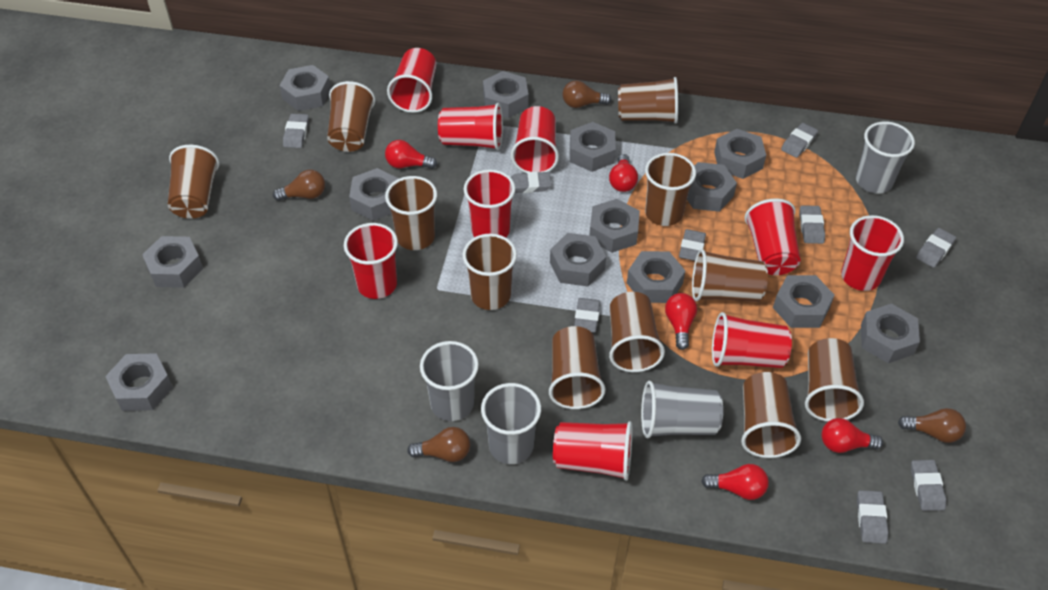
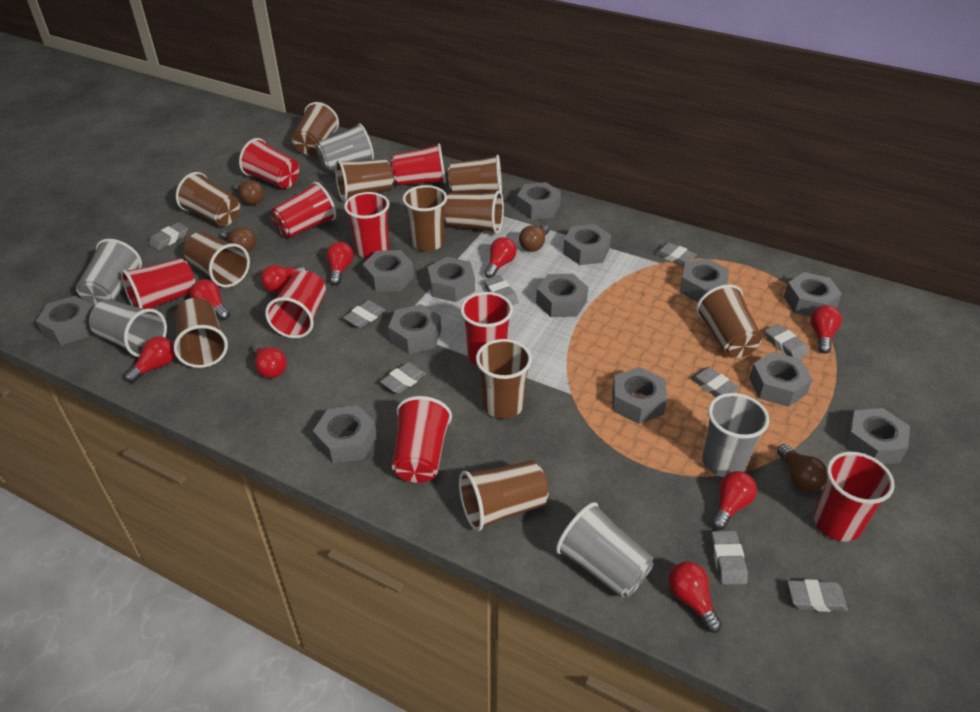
grey cup: [420,341,479,421] [481,383,541,464] [641,381,723,439] [856,121,915,194] = 4 -> [76,239,142,306] [89,299,167,357] [316,123,374,171] [556,502,654,598] [702,393,769,477] = 5
red light bulb: [385,140,437,169] [609,154,638,192] [665,293,697,350] [701,464,769,500] [821,418,883,453] = 5 -> [125,336,175,383] [190,279,230,320] [252,343,287,378] [261,265,306,293] [326,242,354,285] [484,237,517,278] [668,561,722,633] [711,471,757,530] [810,305,842,354] = 9

